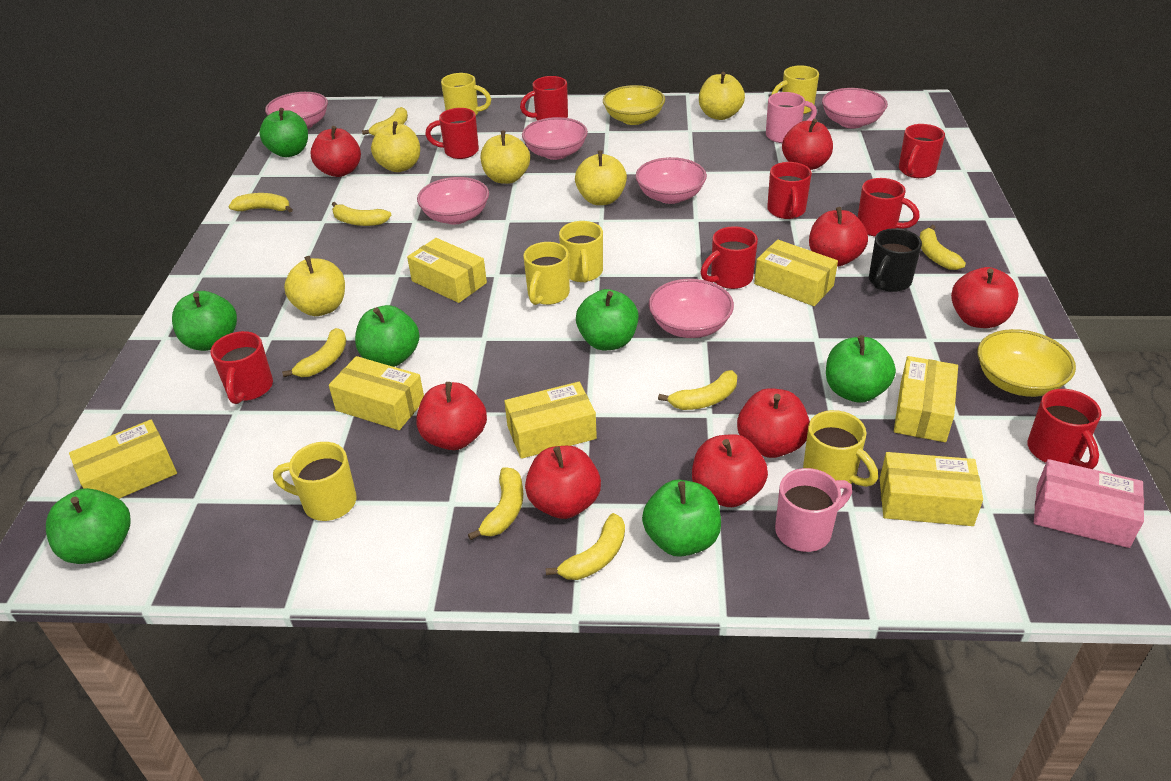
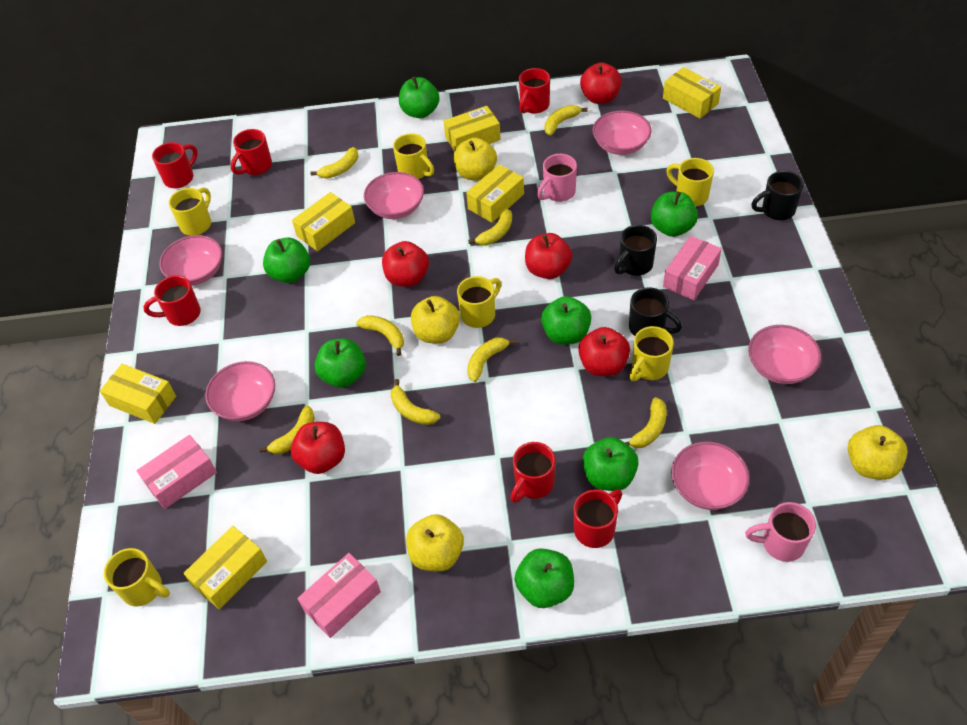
black mug: [869,228,922,292] = 1 -> [614,225,657,276] [629,287,682,336] [751,171,804,220] = 3
pink box: [1034,459,1144,548] = 1 -> [137,435,217,509] [297,553,381,638] [663,236,722,300] = 3
red apple: [310,126,361,177] [416,382,487,450] [525,446,601,519] [692,434,768,507] [737,388,810,458] [782,119,833,170] [809,207,868,267] [951,267,1019,328] = 8 -> [291,422,345,474] [382,241,429,287] [525,233,572,279] [578,327,630,376] [580,63,622,104] = 5
red mug: [210,331,273,404] [425,108,479,159] [520,76,568,120] [701,226,758,289] [767,162,812,219] [858,178,920,237] [899,124,945,178] [1027,389,1101,469] = 8 -> [143,275,201,326] [152,142,198,188] [231,129,272,175] [510,442,555,503] [519,68,550,114] [574,489,622,548] = 6
yellow apple: [284,256,345,316] [371,121,420,172] [481,131,530,184] [575,151,627,205] [699,72,745,120] = 5 -> [406,514,464,572] [411,296,460,344] [454,138,497,180] [848,425,908,480] = 4
yellow bowl: [603,85,665,125] [978,329,1076,397] = 2 -> none = 0
yellow box: [69,420,177,499] [329,356,424,430] [407,238,487,303] [504,382,597,459] [754,240,838,306] [880,452,983,526] [894,356,958,442] = 7 -> [100,364,176,424] [183,526,267,609] [292,192,355,251] [444,106,501,151] [466,164,524,223] [663,67,721,119] = 6

